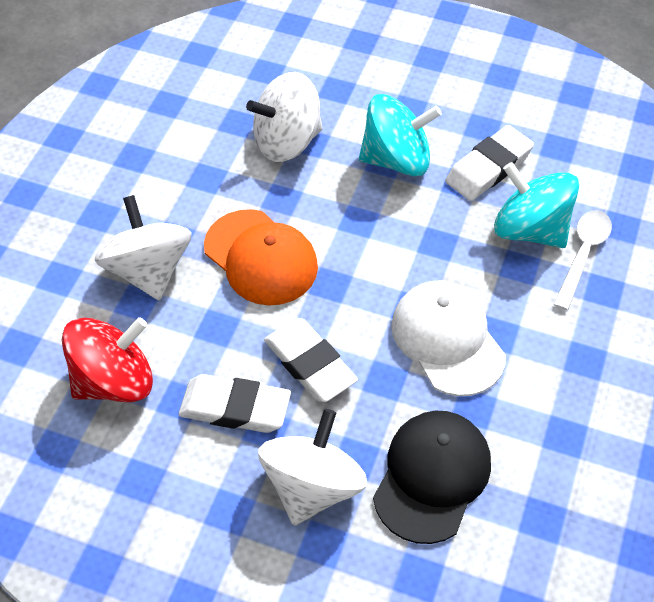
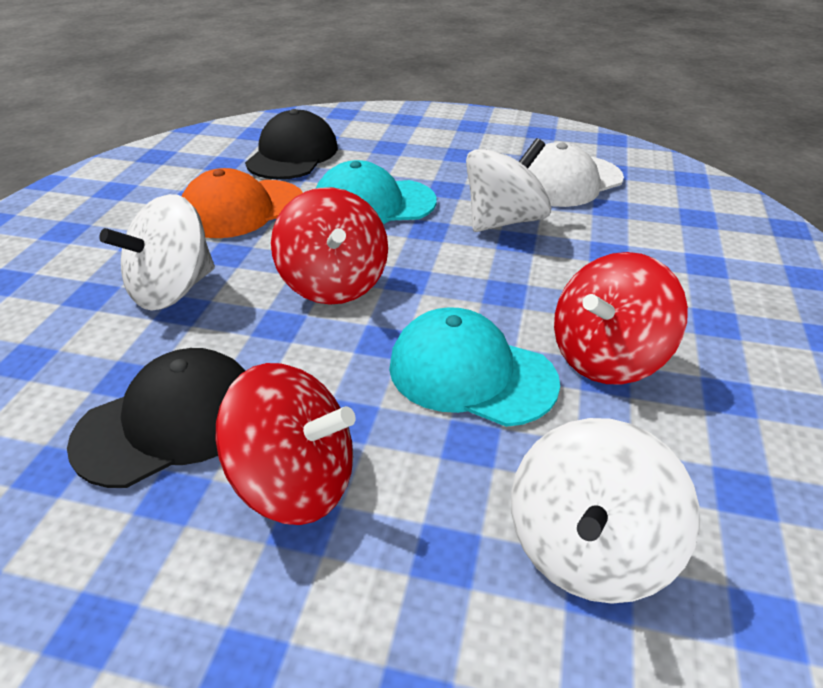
black cap: [373,411,491,544] = 1 -> [67,348,246,488] [245,109,338,179] = 2
red spinning top: [62,317,153,402] = 1 -> [216,363,356,525] [271,187,388,305] [554,252,688,384] = 3
turquoise cap: none = 0 -> [316,160,437,224] [389,307,560,427] = 2
turquoise spinning top: [359,94,442,176] [494,162,579,248] = 2 -> none = 0
white eraser: [179,374,291,433] [264,318,358,402] [445,125,534,201] = 3 -> none = 0
white spoon: [553,210,612,310] = 1 -> none = 0

